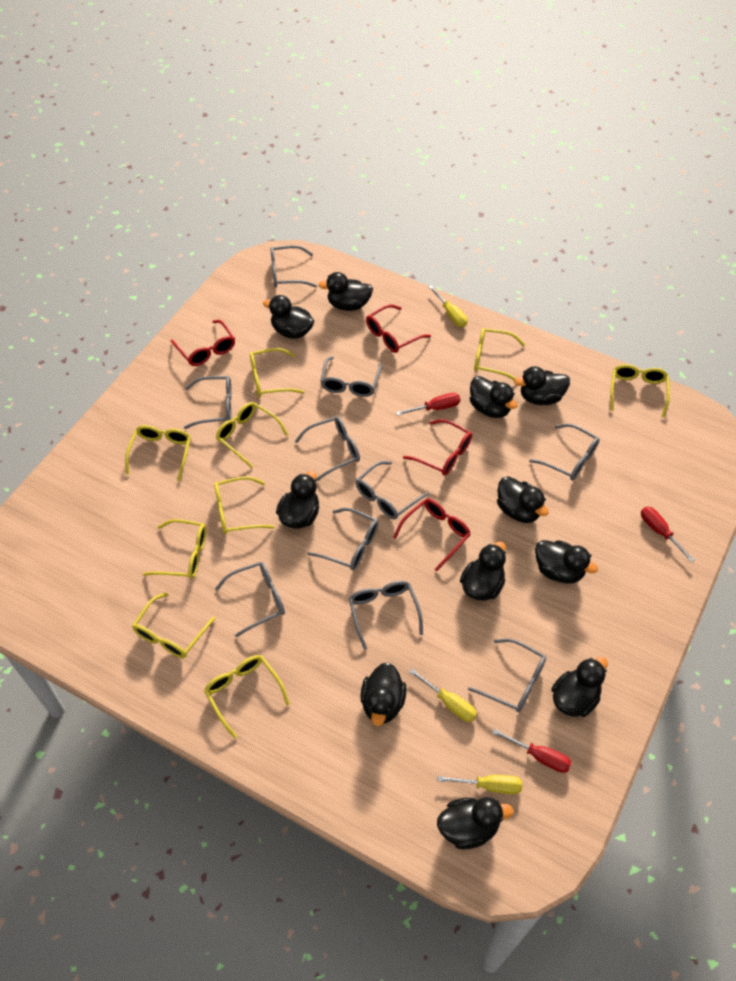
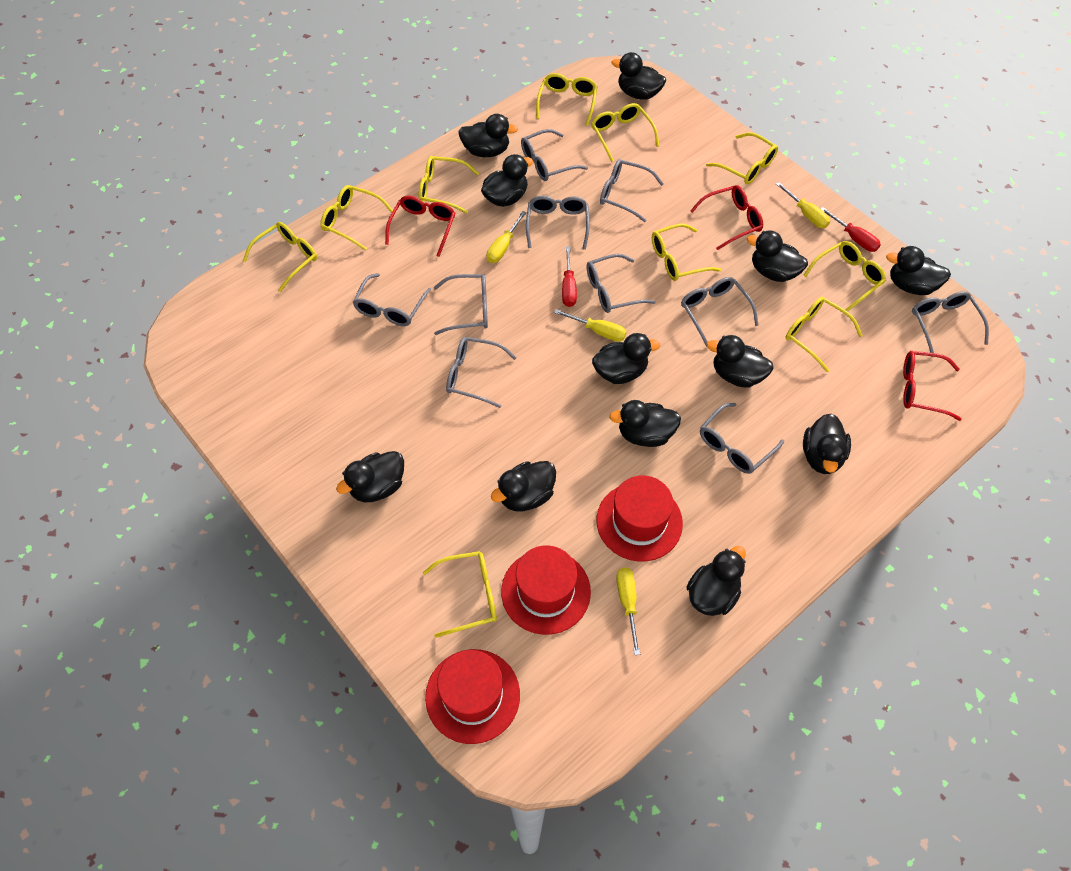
black duck: [263,295,314,339] [276,471,319,529] [318,272,373,311] [360,662,407,726] [437,797,514,849] [460,541,506,601] [469,376,518,418] [497,476,549,523] [514,366,570,405] [535,540,598,584] [551,657,608,717] = 11 -> [336,451,404,502] [458,114,518,157] [481,154,533,207] [491,461,556,511] [592,333,660,384] [609,400,681,447] [612,52,666,100] [686,546,746,616] [707,335,774,388] [747,231,808,282] [803,414,851,474] [886,246,951,295] = 12
red glasses: [171,320,235,366] [366,304,431,353] [393,499,471,572] [403,419,472,476] = 4 -> [385,196,455,257] [690,185,763,250] [903,351,962,421] = 3
red hat: none = 0 -> [425,649,520,744] [501,545,591,635] [596,475,683,561] = 3
red screwdriver: [396,393,460,416] [492,729,572,773] [641,506,694,562] = 3 -> [562,246,577,307] [821,207,881,252] = 2
yellow glasses: [125,425,191,481] [132,592,216,658] [143,519,206,579] [204,655,290,739] [214,476,274,534] [216,402,288,468] [250,348,304,397] [474,328,525,380] [610,364,670,417] = 9 -> [243,222,317,292] [320,185,393,251] [418,156,479,214] [423,551,497,638] [536,73,598,126] [591,103,659,162] [652,223,721,281] [706,132,778,184] [785,297,863,373] [803,241,886,312] = 10
yellow screwdriver: [409,669,477,722] [429,285,467,327] [438,775,522,794] = 3 -> [487,211,527,263] [554,309,627,342] [616,568,640,655] [776,182,830,228] = 4

